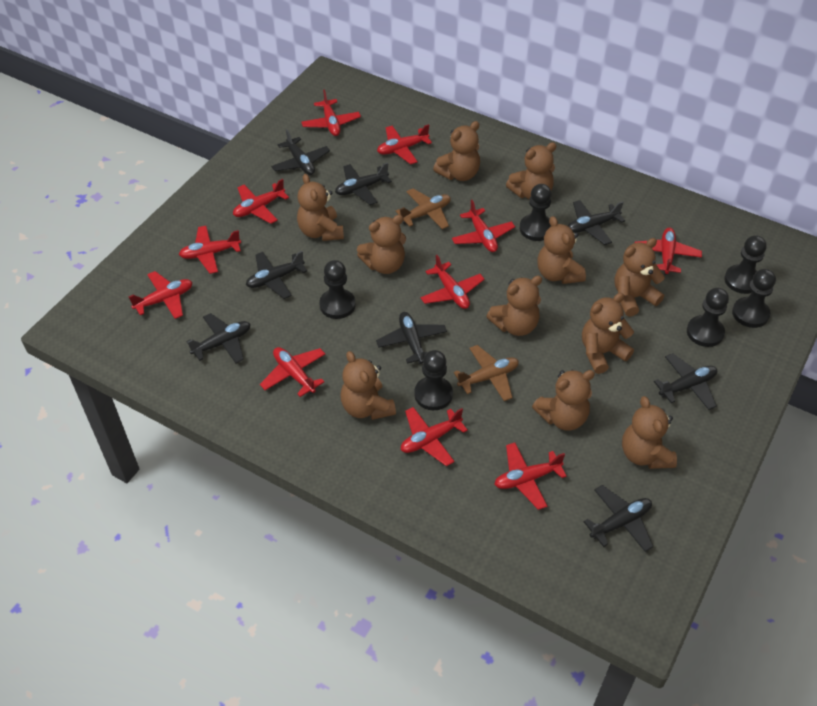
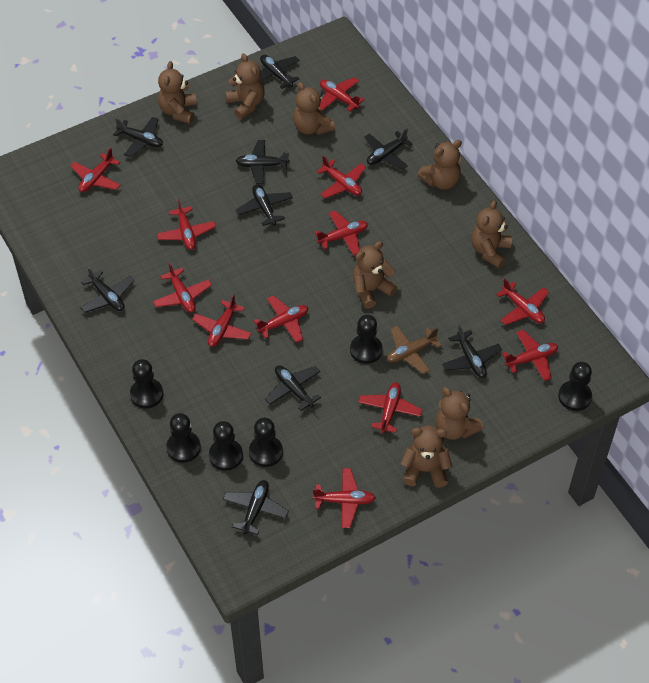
black plane: [186,313,250,363] [246,251,307,299] [271,129,330,175] [335,163,392,205] [376,312,447,364] [568,200,625,245] [583,485,654,552] [654,353,717,410] = 8 -> [80,266,134,313] [113,117,163,157] [223,480,289,535] [236,140,289,184] [236,184,293,226] [260,55,300,89] [265,365,321,411] [364,128,413,170] [442,324,502,378] = 9
brown plane: [395,189,451,229] [454,345,519,401] = 2 -> [387,325,442,374] = 1
brown teddy bear: [297,174,344,241] [340,351,396,420] [357,215,406,274] [433,121,480,181] [486,276,542,336] [506,142,557,199] [532,370,595,430] [537,216,586,284] [582,293,634,374] [614,238,665,317] [622,396,677,469] = 11 -> [158,61,197,124] [225,53,265,119] [293,82,335,135] [353,241,397,309] [401,425,452,488] [418,140,462,190] [435,387,483,440] [471,200,512,268] = 8
red plane: [129,271,192,319] [179,226,241,274] [233,179,289,224] [260,347,325,397] [301,89,361,136] [377,124,432,164] [401,407,468,466] [420,255,485,309] [452,200,515,252] [494,443,567,510] [635,228,702,275] = 11 -> [70,148,120,192] [153,262,212,313] [157,199,216,250] [192,294,252,347] [254,295,308,343] [313,468,376,528] [315,210,368,256] [316,156,366,199] [319,77,365,112] [358,382,423,433] [496,278,549,325] [502,330,558,381] = 12

